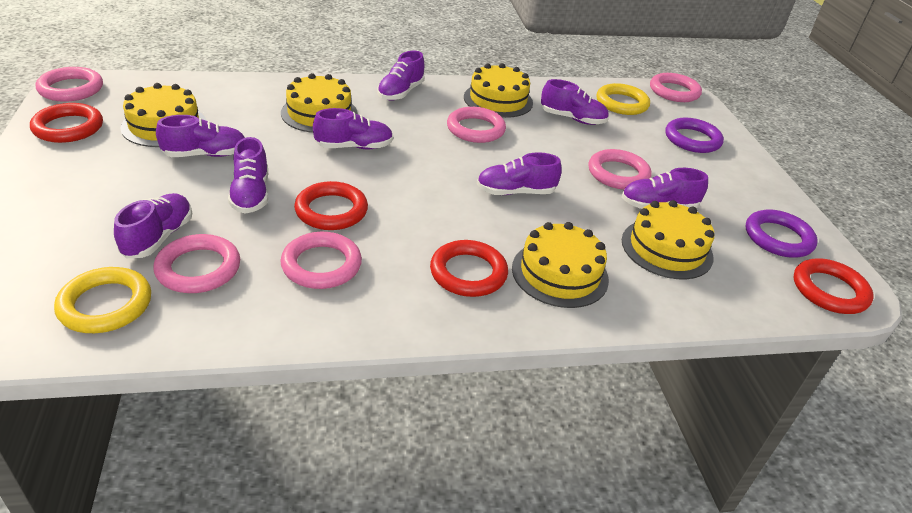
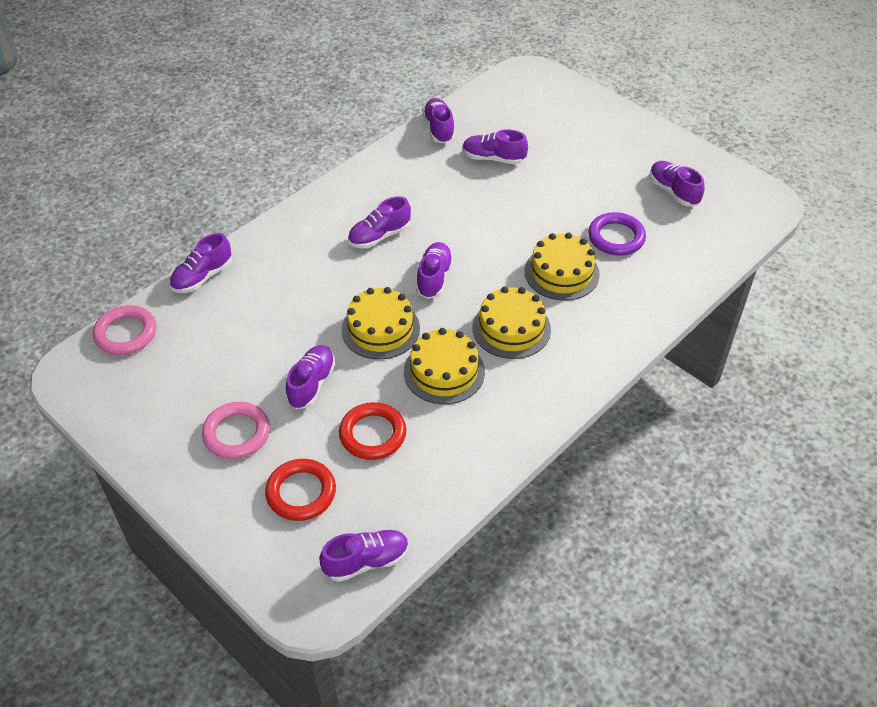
pink ring: [36,67,103,102] [154,234,240,293] [280,232,362,289] [447,107,506,143] [588,149,652,190] [650,73,702,102] = 6 -> [93,305,156,355] [202,402,270,459] = 2
purple ring: [665,118,724,153] [745,209,818,258] = 2 -> [588,212,646,255] = 1
red ring: [30,103,103,143] [294,181,368,230] [430,240,508,297] [793,258,874,314] = 4 -> [265,459,336,521] [339,402,406,460] = 2
yellow cake: [120,83,207,147] [281,73,358,133] [464,63,533,118] [512,222,609,308] [622,200,714,279] = 5 -> [342,287,420,359] [404,328,485,404] [473,287,551,359] [525,232,600,301] = 4
yellow ring: [54,267,151,333] [596,83,650,115] = 2 -> none = 0

